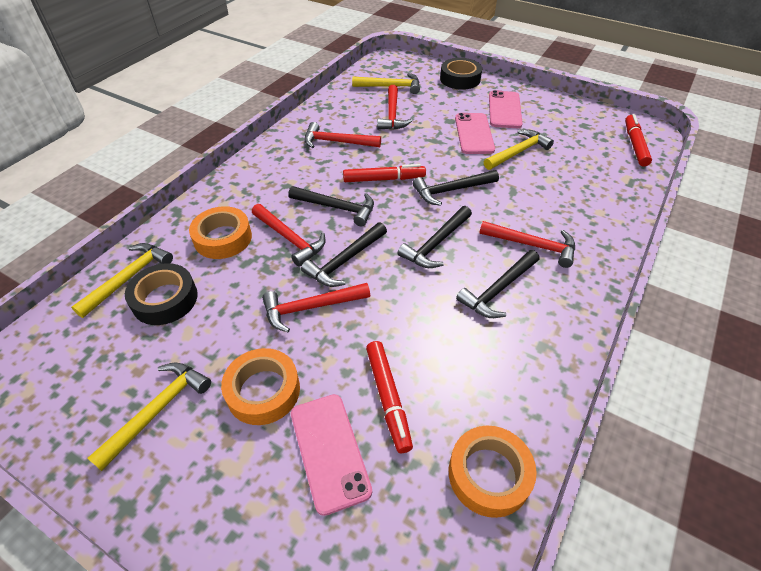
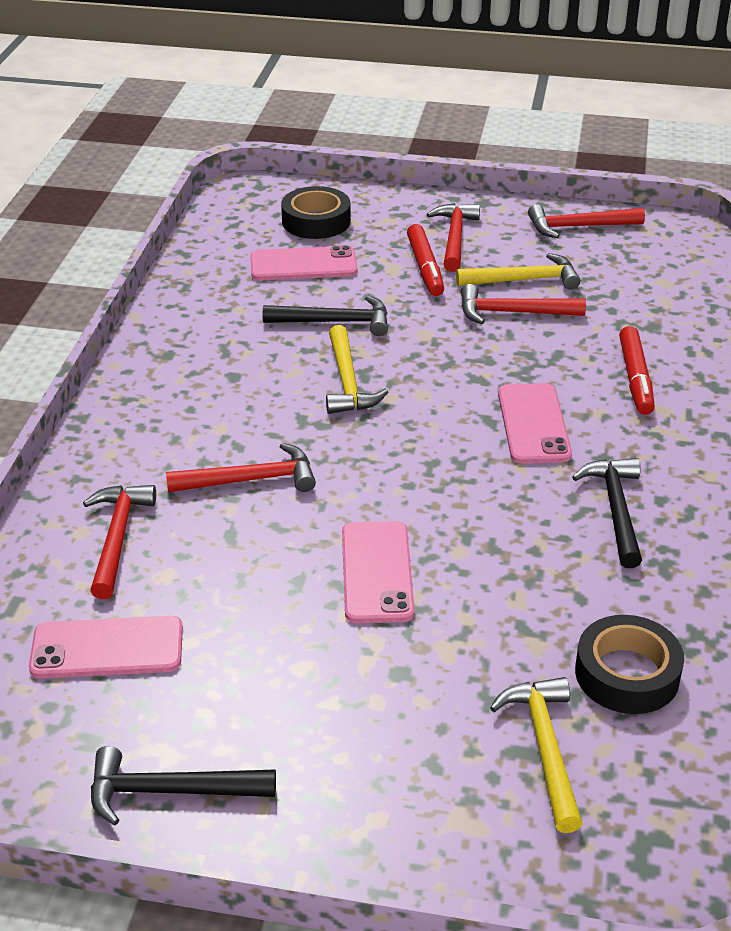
black hammer: [289,186,374,226] [301,222,387,287] [398,206,472,268] [413,170,499,206] [456,250,540,318] = 5 -> [91,746,276,825] [263,296,388,336] [572,458,642,568] = 3
orange tape: [189,206,252,259] [221,348,300,425] [449,426,537,518] = 3 -> none = 0
pink phone: [291,394,372,516] [455,113,495,154] [489,90,523,128] = 3 -> [29,616,183,679] [251,245,357,280] [342,521,415,623] [498,383,572,464] = 4
red marker: [343,164,426,182] [366,341,413,453] [625,114,652,167] = 3 -> [407,224,444,296] [619,326,655,415] = 2
yellow hammer: [71,243,173,318] [87,363,211,471] [352,73,420,94] [484,130,554,170] = 4 -> [326,325,388,414] [456,253,580,290] [490,677,583,833] = 3

